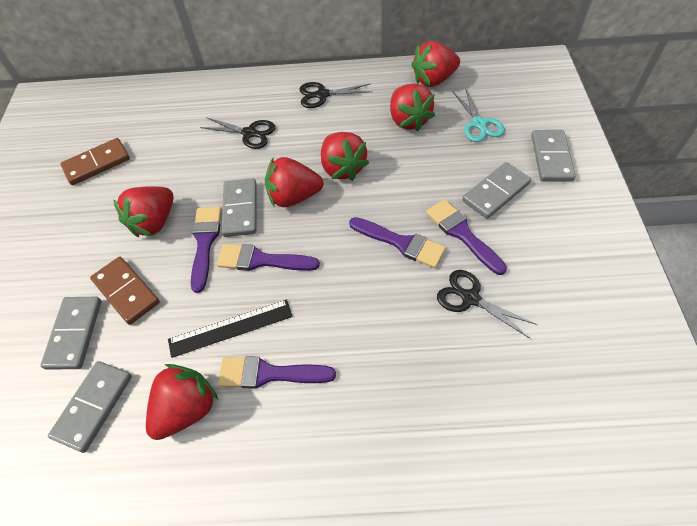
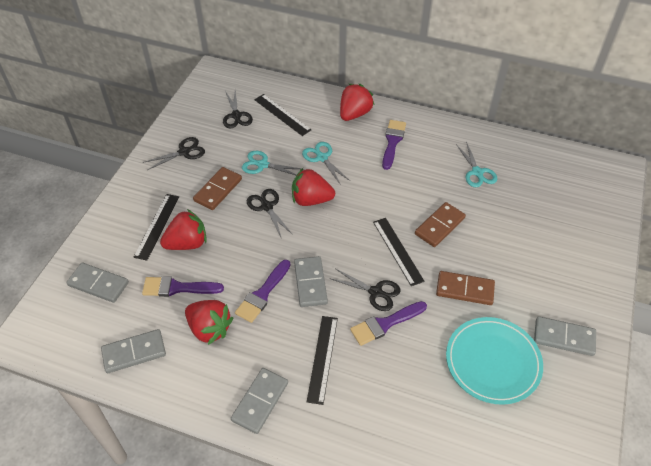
black ruler: [168,299,293,358] = 1 -> [134,194,179,261] [254,94,311,136] [307,316,338,405] [373,218,425,286] = 4
black scissors: [200,117,275,149] [300,82,373,108] [437,270,537,338] = 3 -> [143,137,205,170] [223,91,253,128] [247,189,293,239] [329,269,401,311] = 4
brown domino: [60,138,130,185] [90,257,160,325] = 2 -> [193,167,242,210] [415,202,466,247] [436,271,495,305] = 3
purple brush: [191,207,222,293] [217,244,320,271] [218,356,336,389] [349,217,446,268] [426,199,507,275] = 5 -> [142,276,224,297] [235,260,291,323] [350,301,427,346] [382,120,406,170] = 4
red strawberry: [113,186,173,237] [146,364,218,440] [265,157,323,207] [321,132,369,181] [390,84,435,132] [411,41,460,87] = 6 -> [160,209,207,250] [185,300,233,345] [292,168,335,206] [340,84,374,121] = 4
turquoise plate: none = 0 -> [446,317,543,405] = 1
turquoise scissors: [452,87,505,142] = 1 -> [242,151,302,175] [302,142,350,185] [456,141,497,187] = 3

